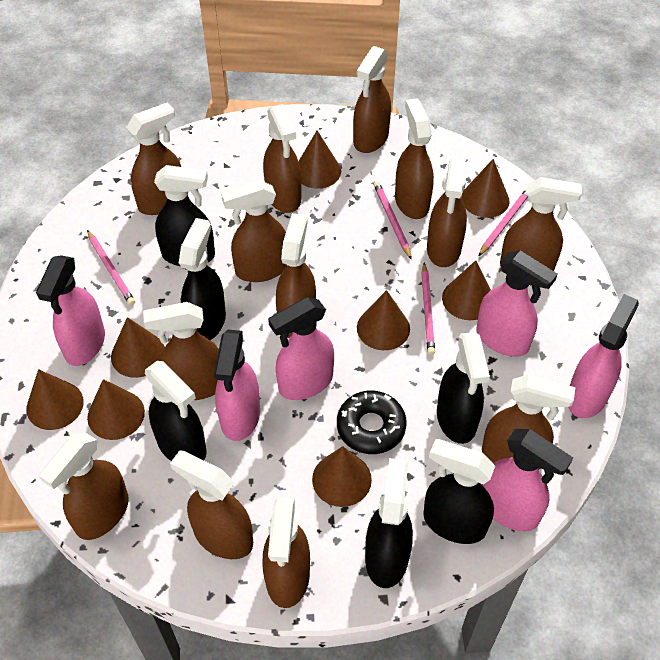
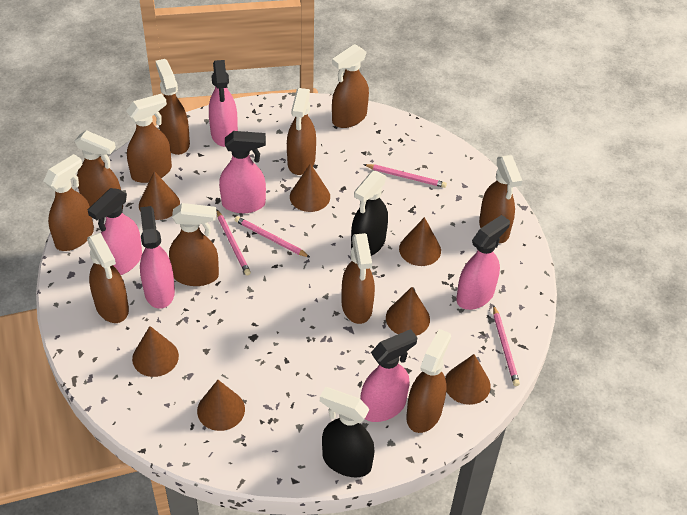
black donut: [337,391,407,454] = 1 -> none = 0
black spray bottle: [145,361,207,461] [154,165,215,267] [179,218,226,340] [365,458,413,588] [423,439,495,544] [437,332,490,444] = 6 -> [320,387,374,477] [351,171,388,256] = 2
brown cone: [26,369,84,430] [87,379,145,440] [111,317,165,378] [298,131,341,189] [312,446,372,507] [357,290,410,350] [442,260,491,320] [461,159,510,218] = 8 -> [132,326,179,377] [139,171,180,220] [197,380,245,431] [290,164,330,212] [386,287,430,336] [399,217,441,266] [445,354,491,405] = 7
brown spray bottle: [39,432,129,540] [126,102,181,215] [143,302,219,400] [170,450,253,559] [221,180,286,282] [262,497,310,608] [263,104,301,213] [276,213,316,338] [353,46,391,153] [395,98,434,219] [427,158,467,267] [482,374,575,469] [500,177,582,271] = 13 -> [43,154,94,251] [75,130,123,209] [87,233,129,323] [126,93,172,183] [156,59,190,155] [169,203,219,286] [287,88,316,175] [332,44,369,128] [342,233,375,324] [406,329,451,433] [479,155,522,243] = 11

